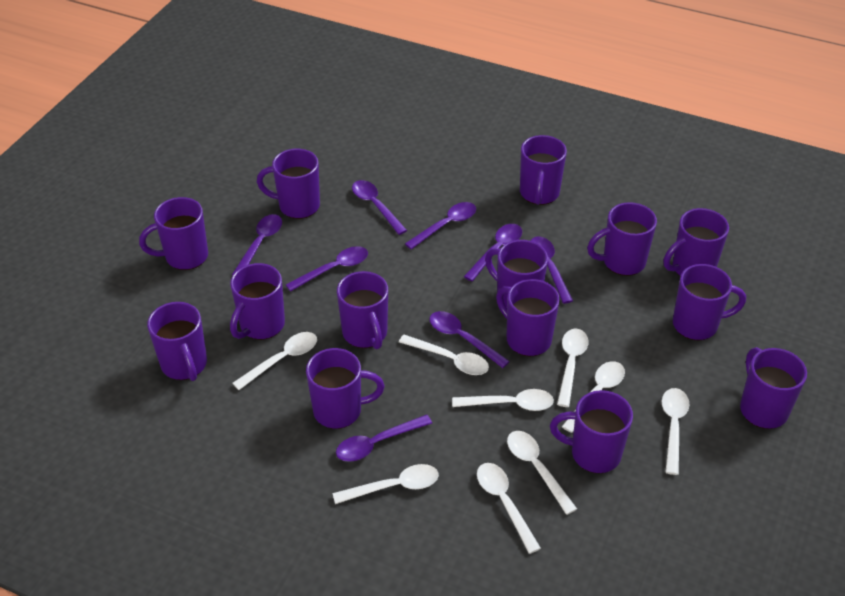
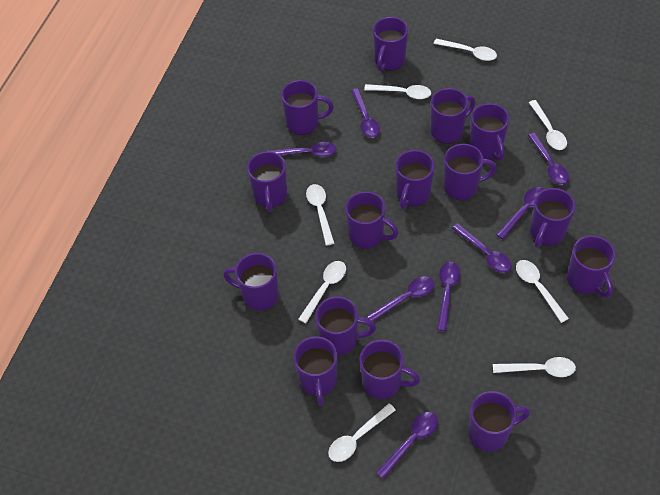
purple mug: [139,197,208,270] [147,302,207,381] [230,263,285,340] [257,149,320,219] [306,348,385,429] [337,271,388,349] [485,240,548,308] [496,279,560,356] [520,135,567,205] [550,390,633,473] [587,202,657,276] [664,208,729,276] [673,264,746,340] [740,347,807,429] = 14 -> [223,253,279,311] [247,151,288,212] [281,80,334,135] [293,336,337,405] [315,296,376,355] [345,191,399,249] [359,340,420,399] [373,17,408,71] [395,150,435,209] [430,88,475,144] [444,144,497,200] [468,391,530,452] [469,103,509,161] [530,188,576,248] [567,235,616,298] = 15
white spoon: [233,332,317,390] [333,464,439,504] [399,335,489,375] [452,389,554,411] [477,463,541,554] [507,431,577,515] [557,329,589,407] [562,361,625,433] [662,388,689,475] = 9 -> [298,261,346,323] [306,184,334,246] [328,403,396,462] [364,84,431,99] [434,39,497,61] [493,357,576,377] [516,260,569,323] [529,100,567,150] = 8

